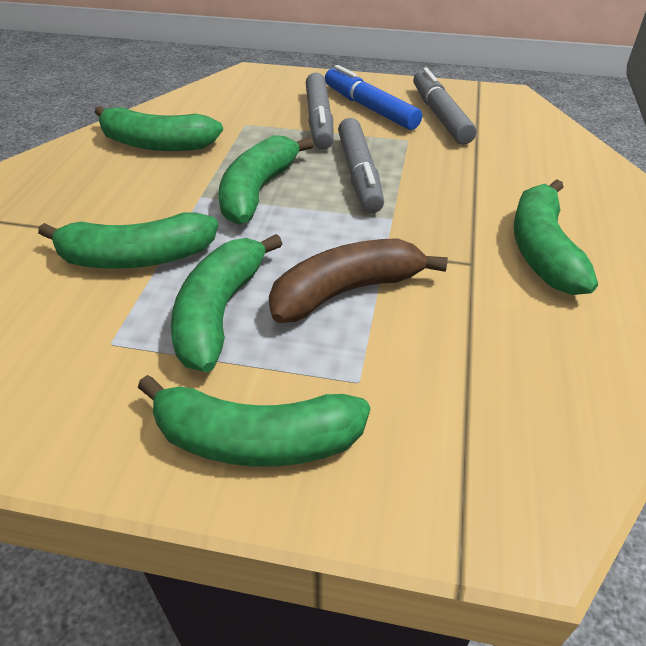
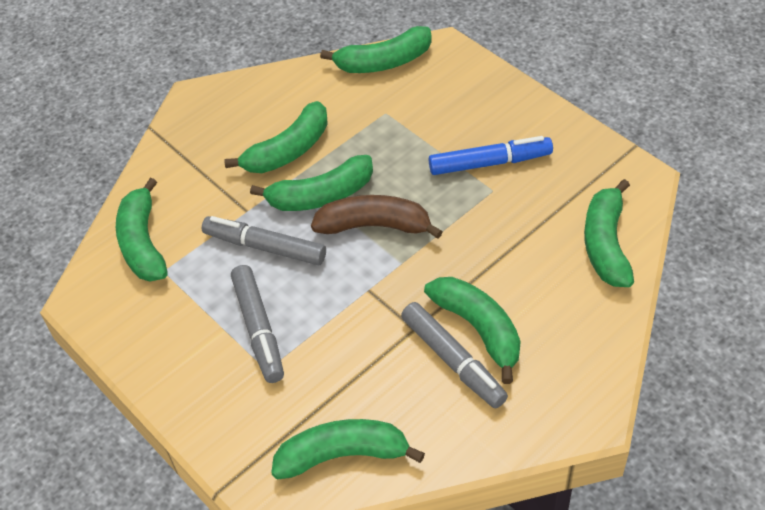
green banana: [38,212,218,269] [95,106,223,151] [138,375,370,467] [171,234,282,372] [219,135,314,225] [514,179,598,295] = 6 -> [116,178,168,282] [224,101,328,173] [250,155,373,211] [271,419,425,479] [320,26,432,73] [424,277,521,384] [584,179,634,287] = 7

